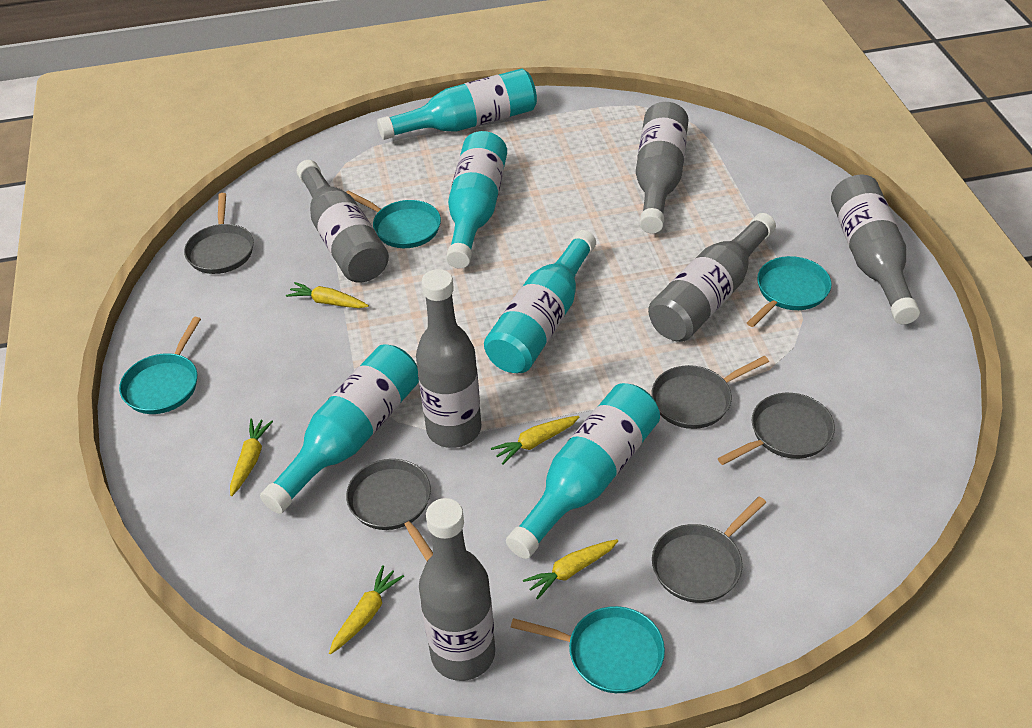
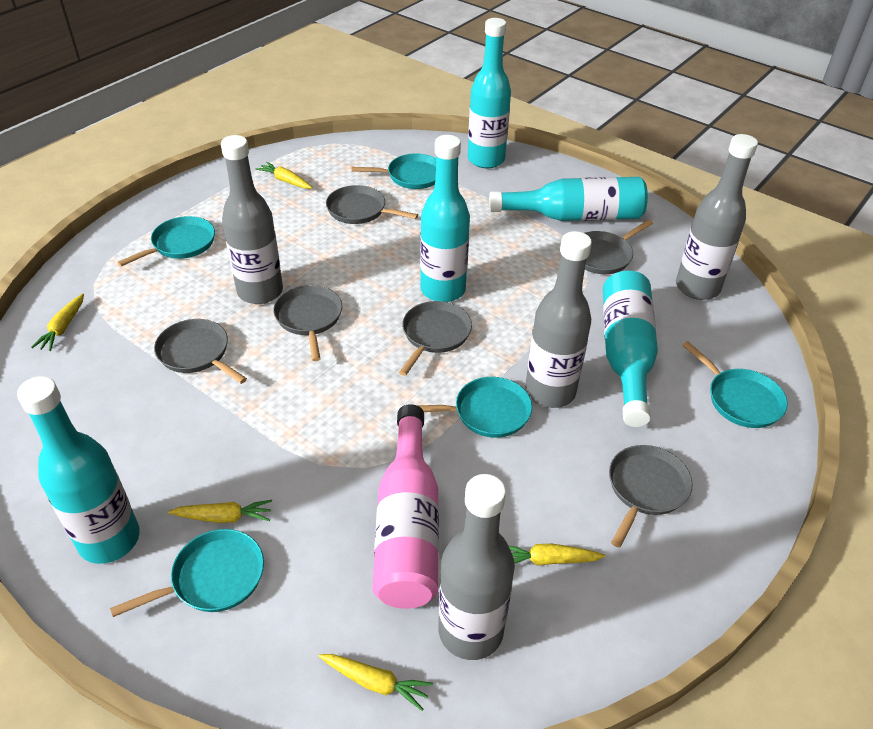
grey bottle: [296,160,389,283] [416,269,481,448] [419,498,495,681] [636,102,689,234] [648,213,776,342] [831,175,920,325] = 6 -> [221,135,283,304] [438,474,515,660] [525,231,592,408] [676,134,758,300] = 4
grey pan: [184,193,254,274] [346,459,433,561] [651,356,769,429] [652,496,766,603] [718,393,835,465] = 5 -> [154,319,247,384] [273,285,342,361] [326,185,418,224] [399,301,472,376] [585,220,653,274] [609,445,693,548] = 6
pink bottle: none = 0 -> [372,404,439,609] = 1
turquoise pan: [119,317,201,414] [346,190,441,248] [511,606,665,693] [747,256,832,327] = 4 -> [110,529,264,617] [117,216,215,266] [352,153,436,189] [417,377,532,438] [683,341,788,428] = 5

